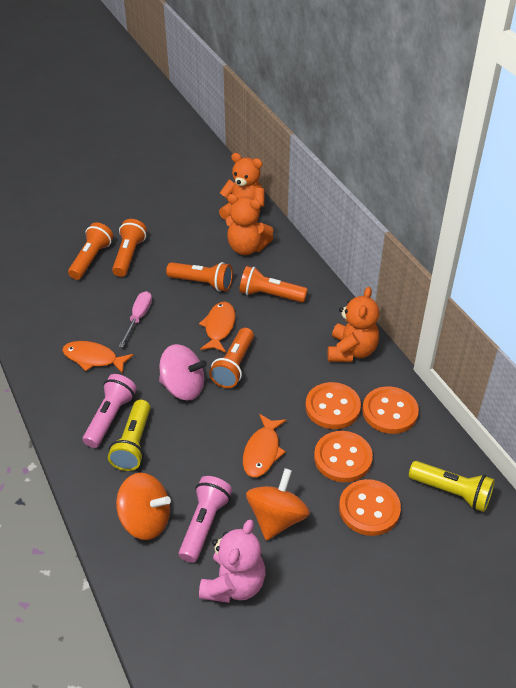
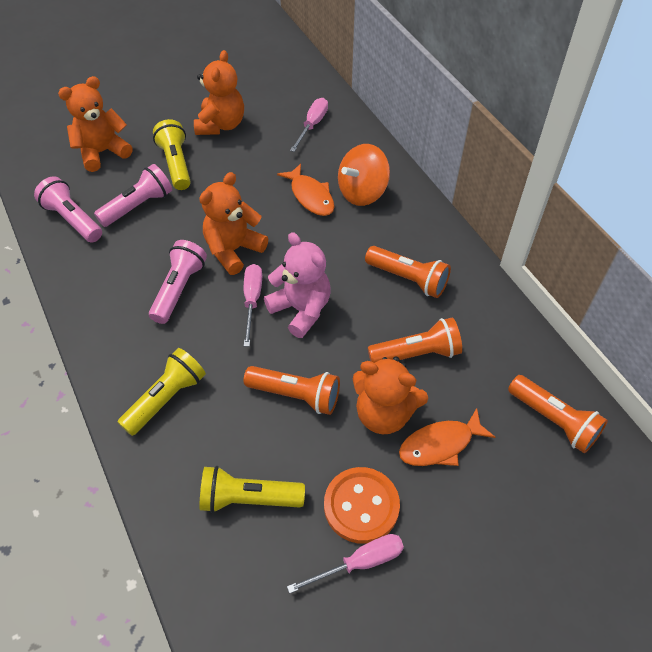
orange button: [305,382,361,429] [314,431,373,482] [339,479,401,536] [362,386,419,434] = 4 -> [324,467,400,544] = 1
orange fish: [62,341,133,374] [199,302,235,353] [243,414,287,477] = 3 -> [277,163,335,216] [399,408,495,466] = 2
orange flashlight: [68,222,113,280] [112,219,147,277] [166,262,233,291] [209,328,254,388] [239,266,308,302] = 5 -> [244,366,340,415] [365,246,451,298] [368,317,462,363] [508,375,608,453] = 4
orange spinning top: [116,473,171,540] [246,468,310,540] = 2 -> [338,144,390,206] = 1
orange teddy bear: [219,153,265,223] [226,194,273,255] [328,287,379,362] = 3 -> [58,76,133,172] [194,50,244,135] [199,172,268,275] [353,356,428,434] = 4
pink flashlight: [83,374,137,448] [179,476,232,563] = 2 -> [34,176,102,243] [94,164,172,227] [149,240,207,324] = 3
pink screwdriver: [119,291,152,347] = 1 -> [244,264,262,347] [287,534,404,594] [290,98,328,152] = 3
pink spinning top: [159,344,207,401] = 1 -> none = 0
yellow flashlight: [108,400,151,471] [409,461,495,512] = 2 -> [118,348,206,436] [153,119,191,190] [200,466,305,513] = 3

